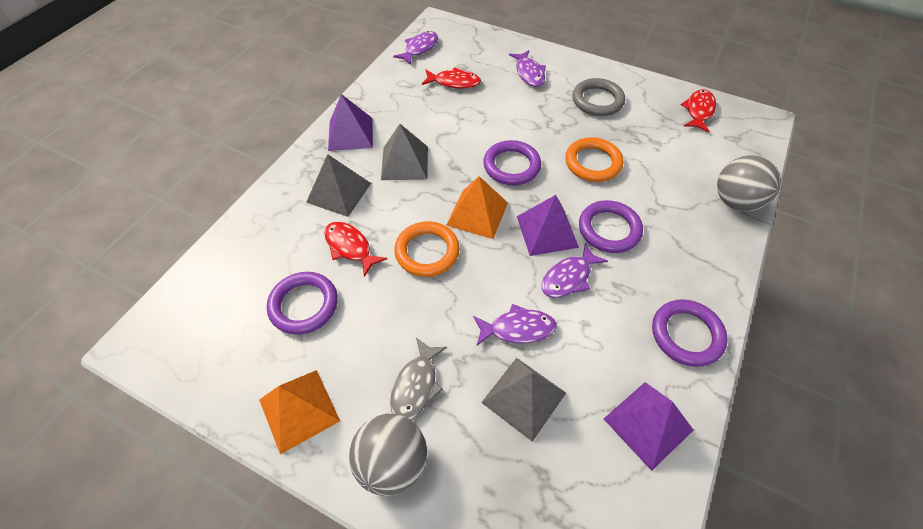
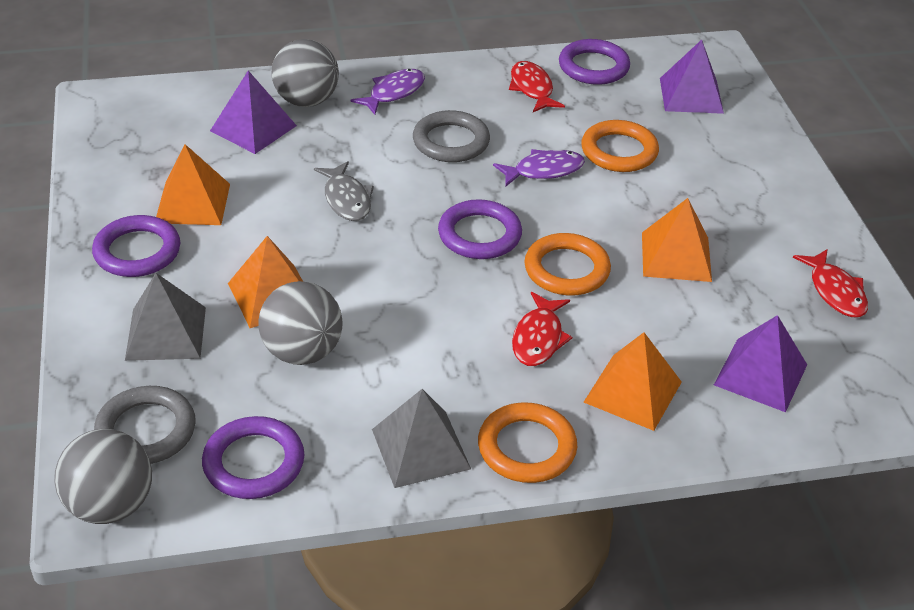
grey ball: [349,414,427,496] [717,155,781,212] = 2 -> [54,429,152,524] [259,281,342,365] [272,39,339,107] = 3
grey pyramid: [306,154,371,217] [381,124,428,180] [481,358,566,442] = 3 -> [125,273,206,361] [372,389,471,488] = 2
grey ring: [573,78,625,116] = 1 -> [94,386,195,464] [413,110,490,162] = 2
orange pyramid: [259,370,340,454] [446,176,508,239] = 2 -> [156,144,230,225] [228,236,303,328] [584,332,682,431] [642,198,712,282] = 4
orange ring: [394,221,460,277] [565,137,624,182] = 2 -> [478,402,577,483] [524,233,611,296] [581,120,659,172] = 3
purple fish: [393,31,438,65] [473,304,557,346] [509,50,546,87] [542,243,608,298] = 4 -> [350,69,425,115] [493,149,585,186] = 2

